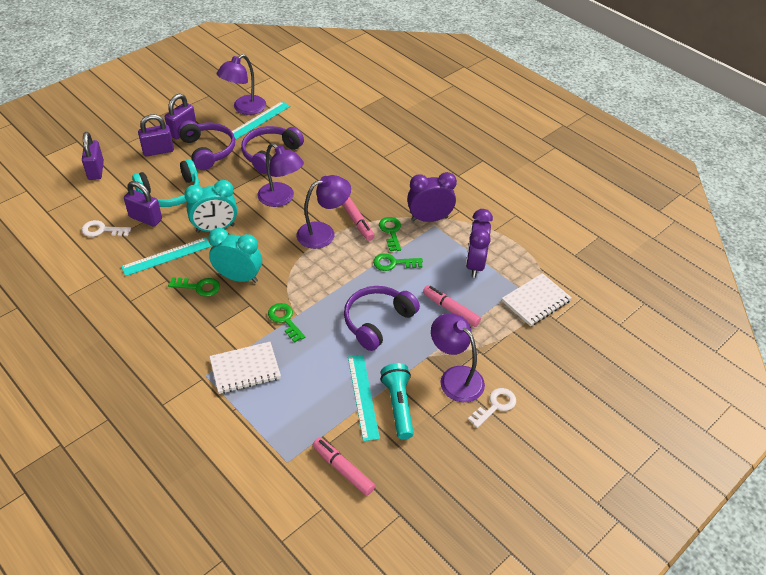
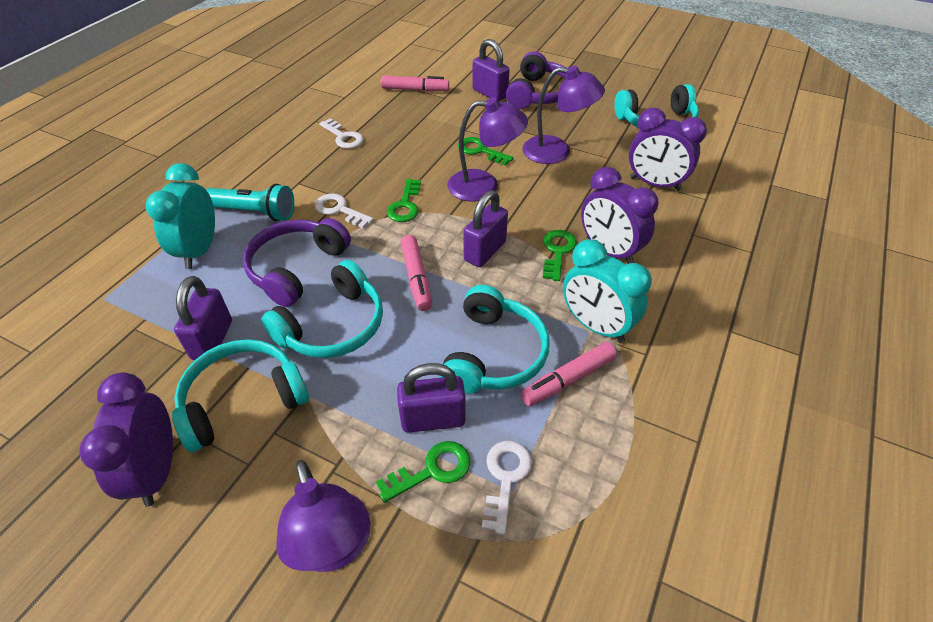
purple clock: [407,172,457,222] [466,209,493,278] = 2 -> [79,372,173,507] [581,167,659,264] [629,108,707,191] = 3
purple headphones: [178,120,235,170] [241,126,304,174] [344,286,420,351] = 3 -> [243,218,351,307] [506,52,568,109] = 2
purple lamp: [217,54,266,115] [257,143,304,207] [297,175,351,249] [431,314,485,402] = 4 -> [276,460,371,572] [447,97,528,202] [522,66,605,164] = 3
turquoise headphones: [132,159,199,207] = 1 -> [172,339,309,452] [261,260,383,358] [440,285,550,394] [614,84,699,128] = 4
turquoise ruler: [121,237,211,276] [232,101,290,139] [348,355,380,441] = 3 -> none = 0
white key: [82,220,131,237] [468,388,516,428] = 2 -> [315,193,374,228] [319,118,364,149] [482,441,532,535] = 3
white notebook: [209,342,281,394] [502,273,572,326] = 2 -> none = 0

